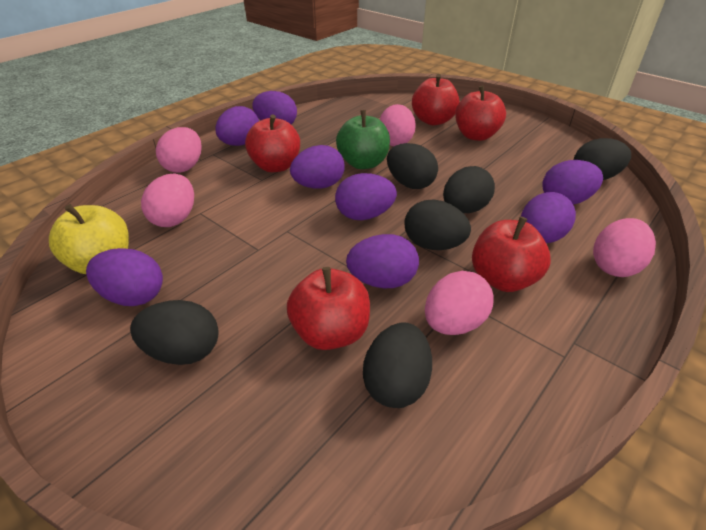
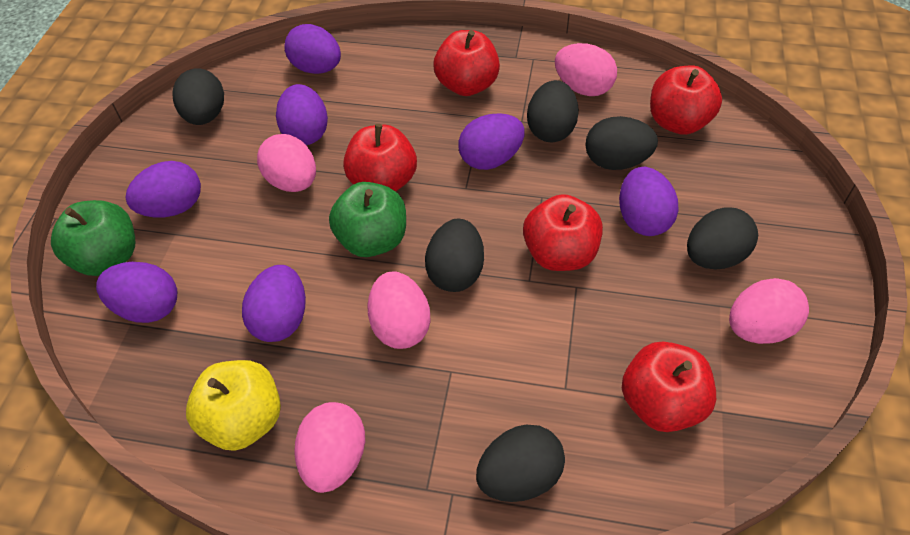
green apple: [336,110,390,169] = 1 -> [51,200,135,276] [329,182,406,257] = 2
purple egg: [86,248,163,306] [215,106,259,146] [252,91,297,124] [290,145,345,189] [335,173,397,220] [346,234,419,288] [521,192,576,243] [542,160,603,205] = 8 -> [96,262,178,323] [125,161,201,218] [242,265,306,342] [276,84,328,145] [284,24,341,74] [458,113,525,170] [619,167,679,236] = 7

